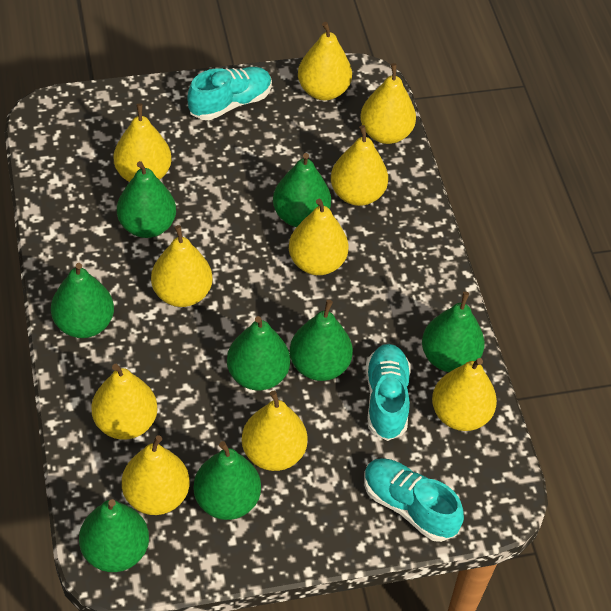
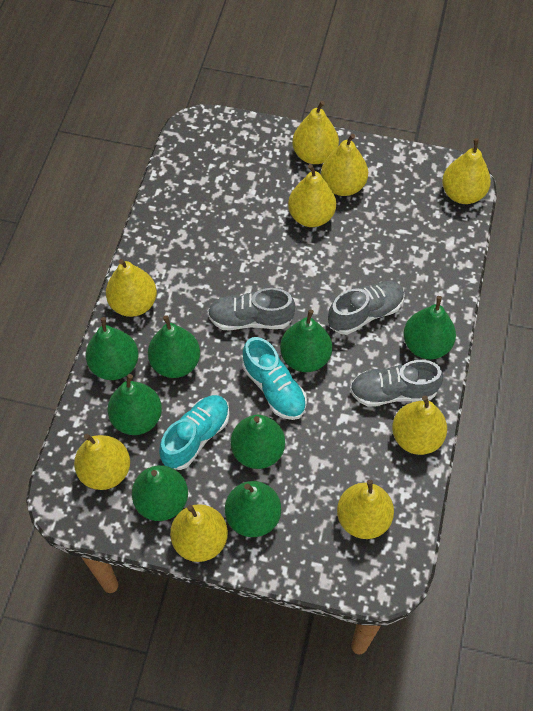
grey shoe: none = 0 -> [208,288,296,331] [328,281,405,335] [350,360,443,407] = 3
turquoise shoe: [187,67,272,120] [364,458,464,542] [365,344,410,441] = 3 -> [159,395,229,470] [242,337,307,420] = 2
yellow pear: [91,364,157,439] [113,103,172,182] [122,435,190,515] [151,225,212,307] [242,391,308,471] [289,199,348,275] [298,22,352,100] [331,125,388,206] [360,63,416,144] [432,358,497,431] = 10 -> [74,434,130,490] [106,259,157,317] [170,504,228,562] [288,164,336,227] [292,101,339,164] [321,134,368,196] [337,480,394,539] [392,395,447,455] [442,138,491,204] = 9

